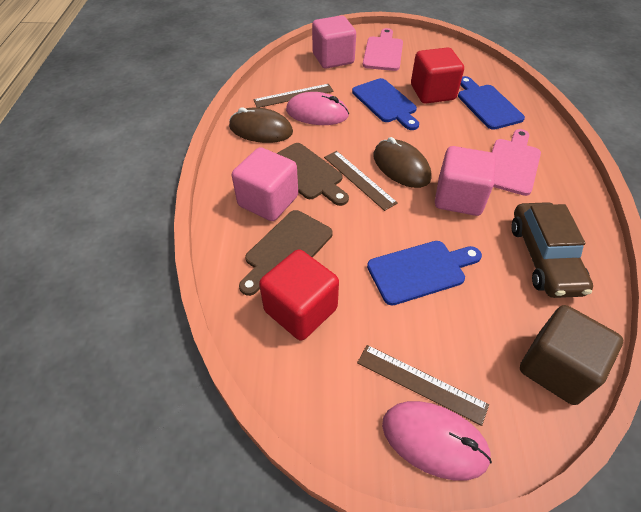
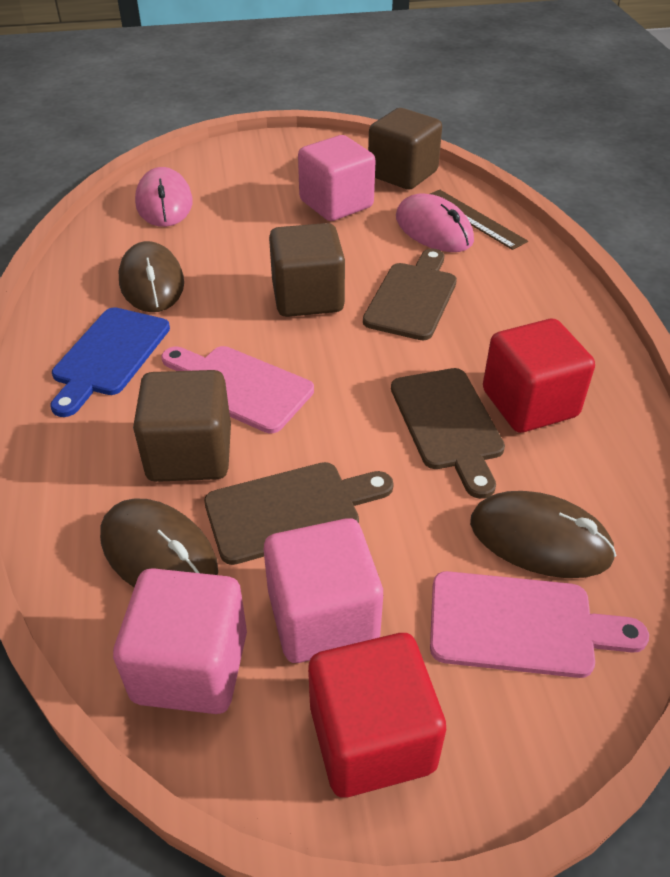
blue cutting board: [352,78,419,130] [367,241,482,306] [458,76,525,130] = 3 -> [50,307,170,417] = 1
brown car: [511,202,593,298] = 1 -> none = 0
brown cube: [520,305,623,405] = 1 -> [133,370,231,482] [269,223,345,317] [368,108,442,190] = 3
brown cutting board: [239,210,333,296] [276,143,349,206] = 2 -> [204,462,394,565] [363,248,457,340] [391,368,505,499] = 3
brown mouse: [229,107,293,143] [373,137,432,188] = 2 -> [100,498,218,587] [119,241,184,312] [470,491,616,578] = 3
brown ruler: [253,84,334,108] [324,151,398,211] [357,345,489,426] = 3 -> [430,190,528,250] = 1

